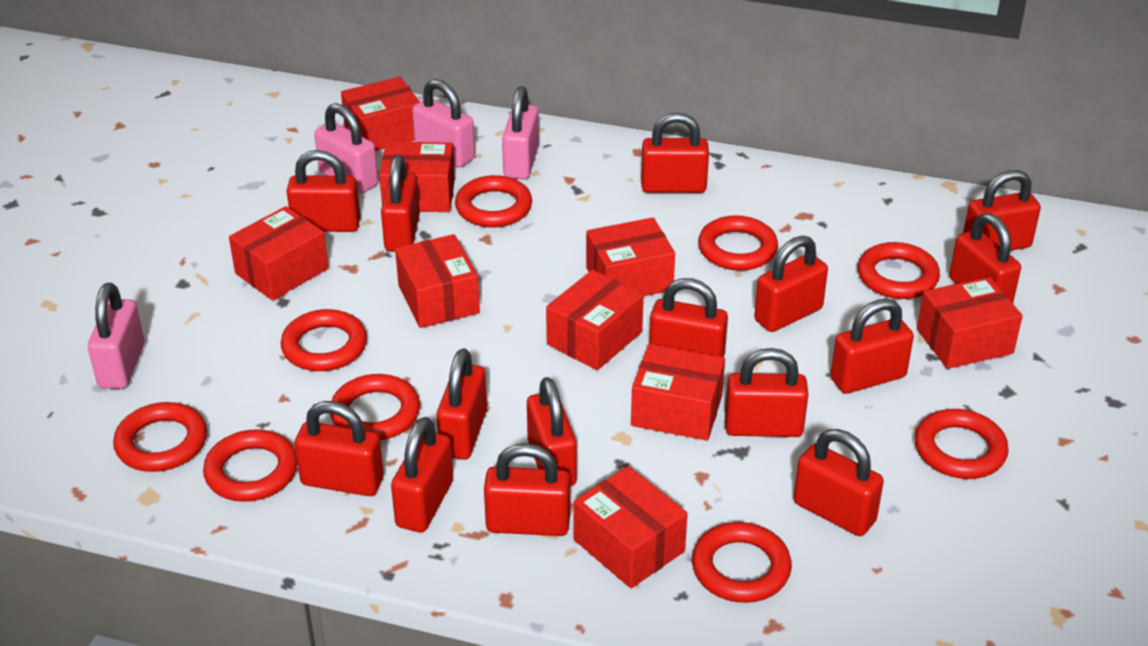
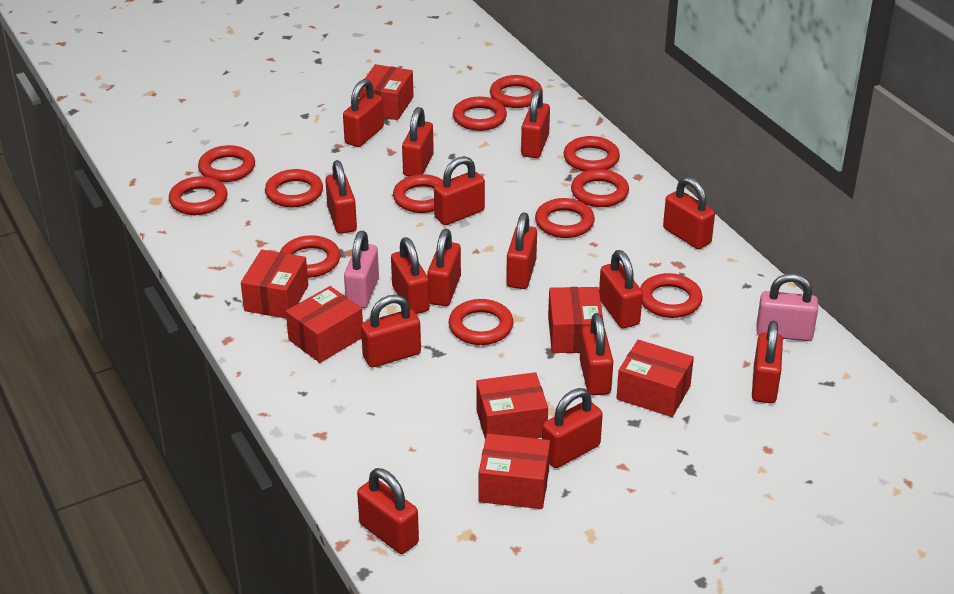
pink padlock: [88,283,144,389] [314,103,378,194] [412,79,475,168] [502,86,539,179] = 4 -> [344,231,379,308] [757,273,818,341] = 2
red box: [229,206,329,300] [341,77,420,151] [379,142,455,212] [395,234,480,328] [546,270,644,370] [573,466,688,588] [586,217,675,296] [631,344,725,441] [917,277,1023,369] = 9 -> [241,250,308,318] [286,286,363,363] [359,64,414,120] [476,372,548,439] [479,433,550,509] [548,287,603,353] [616,340,694,417] = 7
red ring: [113,402,207,472] [203,429,298,502] [281,309,367,371] [330,374,420,440] [455,175,532,228] [692,522,792,603] [698,215,778,271] [858,242,940,299] [915,409,1009,479] = 9 -> [169,176,228,215] [198,145,255,182] [265,169,323,207] [280,235,340,278] [393,174,443,213] [448,299,513,345] [453,97,507,131] [490,75,543,108] [535,198,595,238] [564,136,620,172] [571,169,629,207] [640,273,703,318] = 12

